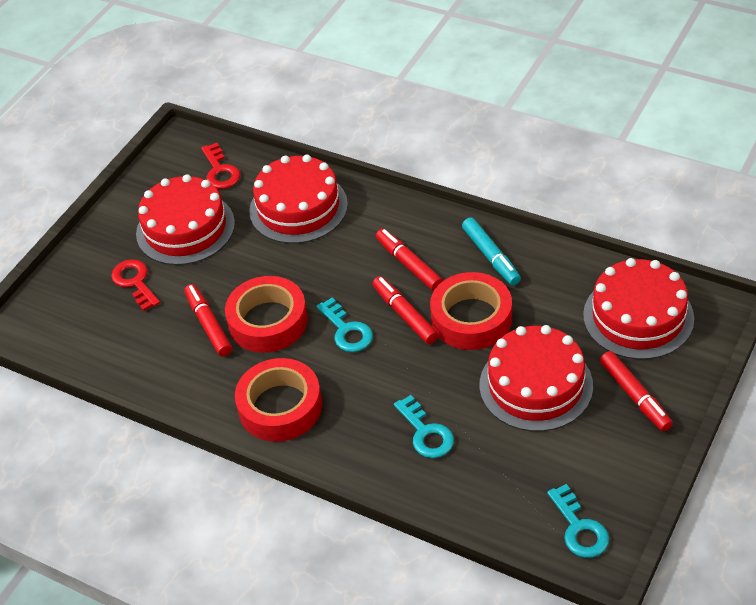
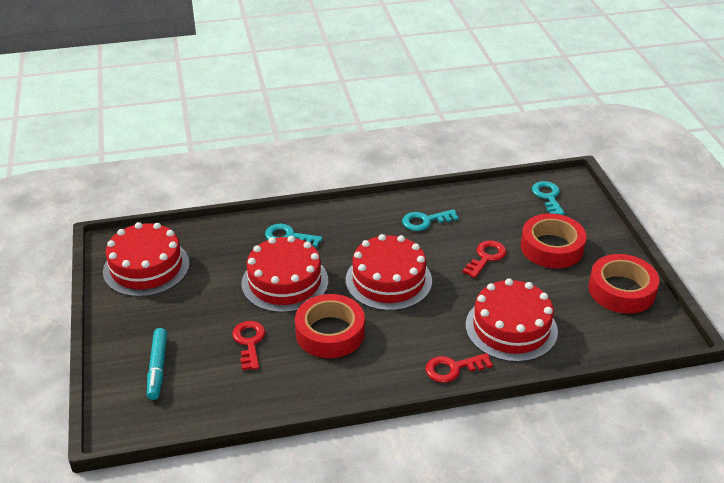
red key: [111,259,160,311] [201,143,240,189] = 2 -> [232,321,265,370] [425,353,493,383] [462,241,507,278] = 3
red marker: [184,284,232,357] [372,276,438,344] [376,229,443,291] [600,351,673,431] = 4 -> none = 0

